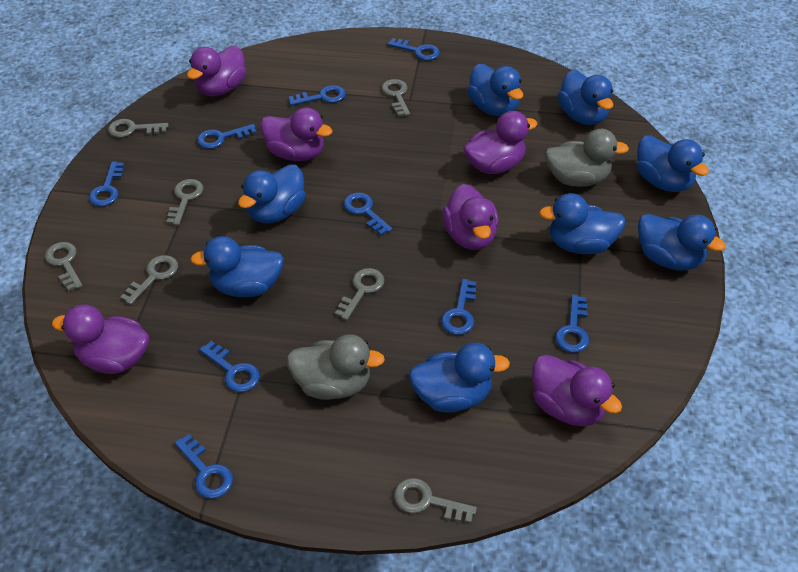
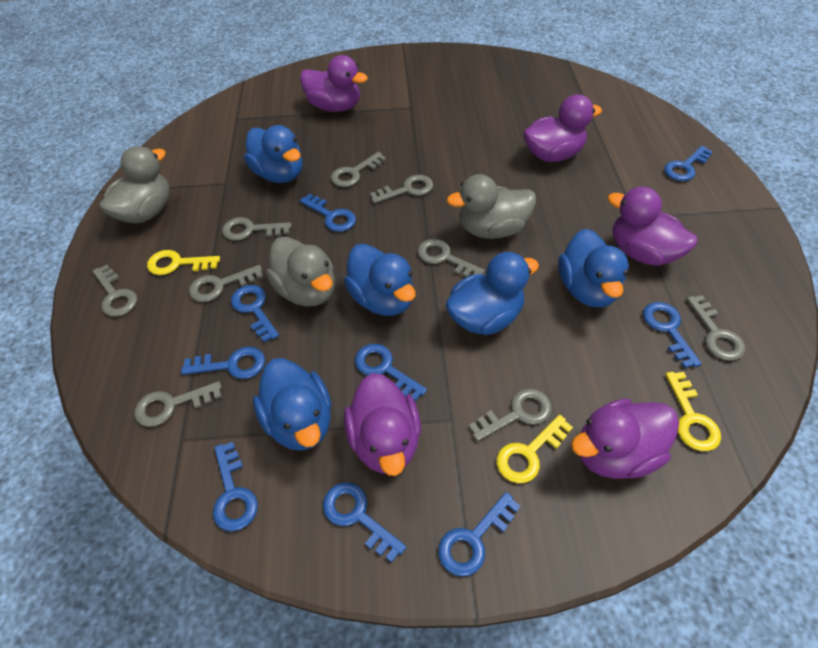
blue duck: [190,236,284,297] [238,164,306,223] [409,343,510,413] [467,64,523,116] [539,193,625,254] [557,70,613,125] [637,135,709,192] [638,214,726,270] = 8 -> [244,125,302,183] [253,358,332,451] [344,244,416,316] [445,252,539,335] [558,228,629,308] = 5
grey duck: [287,334,385,400] [545,129,629,187] = 2 -> [99,146,170,223] [266,237,335,306] [447,174,536,239] = 3
grey key: [45,242,83,291] [108,119,169,138] [120,255,178,305] [166,179,204,226] [335,268,384,320] [381,79,410,116] [394,478,477,523] = 7 -> [93,265,137,317] [134,381,222,427] [189,265,263,302] [222,217,292,241] [331,152,386,187] [370,175,433,204] [418,239,485,277] [469,388,552,442] [687,295,745,361] = 9
purple duck: [52,304,149,374] [187,46,246,96] [260,107,333,161] [442,184,499,250] [463,111,537,174] [532,355,622,426] = 6 -> [300,55,368,112] [344,373,421,476] [523,94,602,162] [571,398,679,479] [608,187,697,266] = 5
yellow key: none = 0 -> [147,250,220,275] [497,415,573,483] [666,372,721,451] = 3

